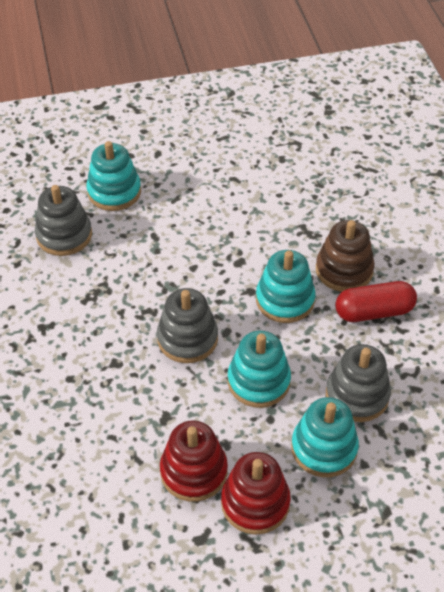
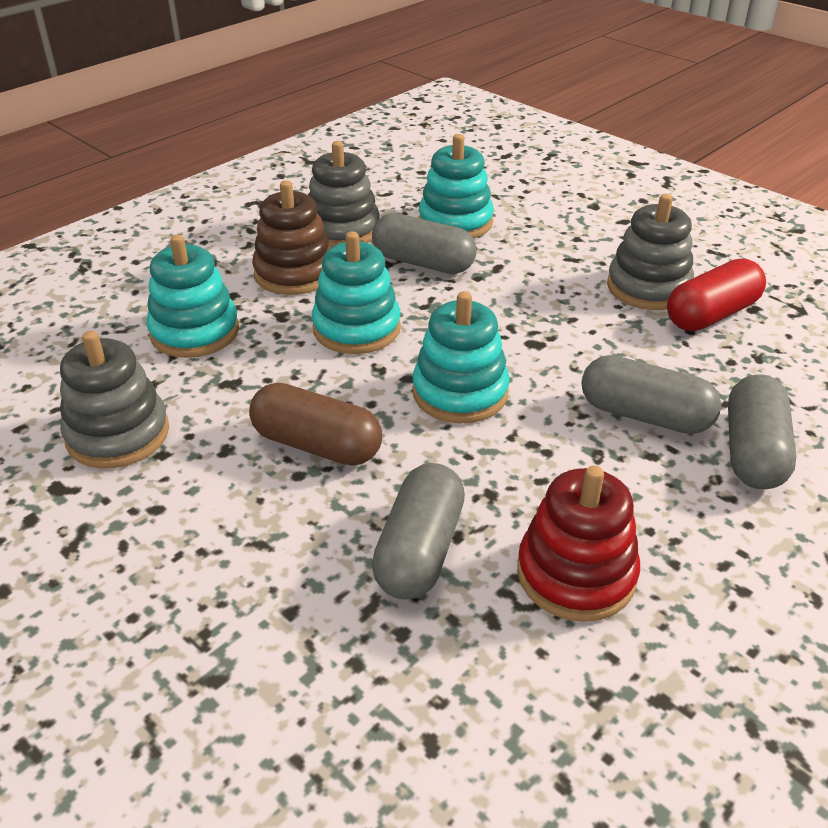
brown capsule: none = 0 -> [249,382,382,466] = 1
grey capsule: none = 0 -> [372,213,477,274] [372,463,465,600] [581,355,721,434] [728,374,797,489] = 4
red stacking toy: [160,420,228,502] [221,452,291,535] = 2 -> [517,465,640,622] = 1

